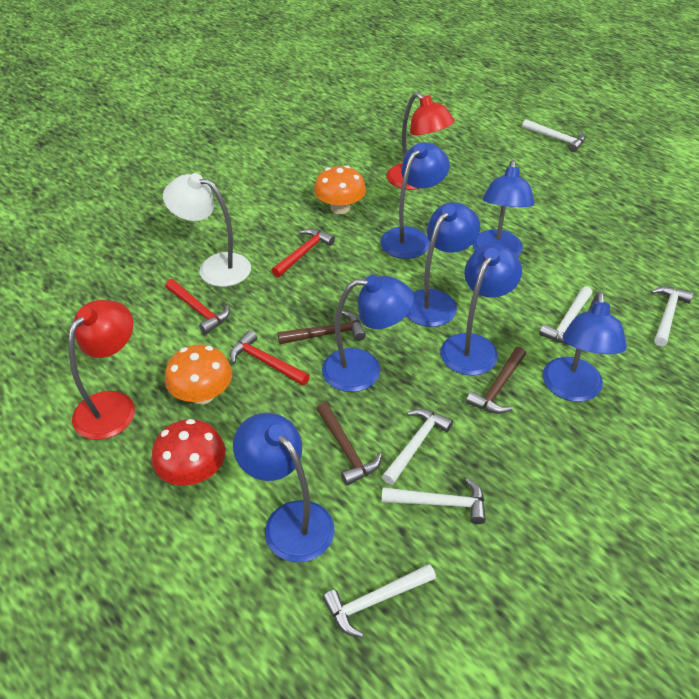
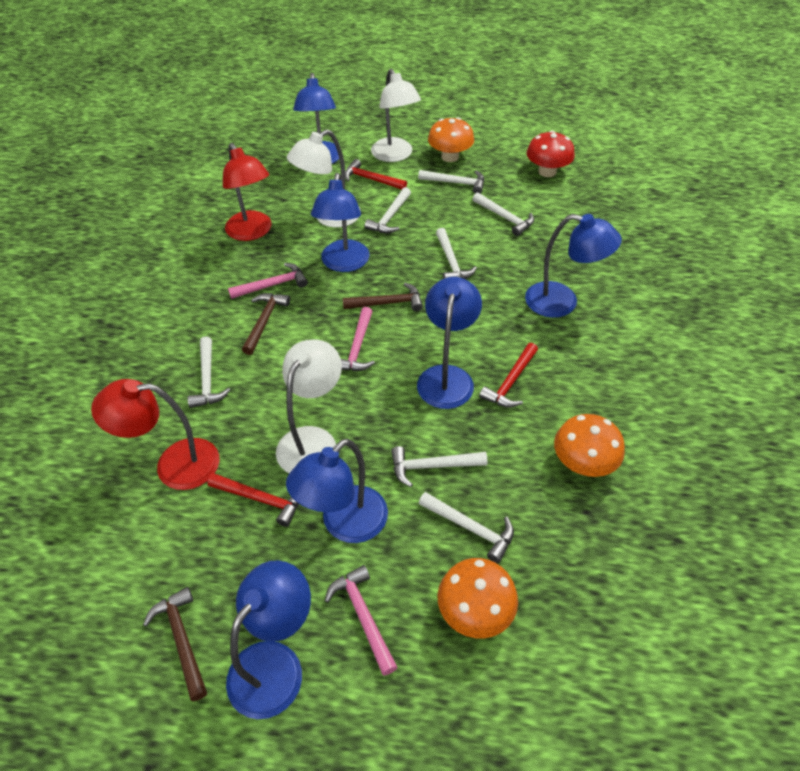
blue lamp: [233,413,335,562] [322,275,414,392] [380,142,450,259] [406,202,480,327] [440,244,522,375] [473,160,534,257] [543,292,627,402] = 7 -> [226,560,311,719] [286,439,388,543] [293,73,339,164] [311,173,369,272] [417,277,482,409] [525,214,622,318] = 6
orange mushroom: [165,345,232,404] [314,165,366,214] = 2 -> [428,117,474,162] [437,558,518,638] [554,414,625,477] = 3
pink hammer: none = 0 -> [228,263,308,299] [325,565,397,676] [341,307,375,371] = 3
white hammer: [323,564,436,638] [382,409,453,485] [382,478,486,524] [522,119,585,152] [539,286,592,344] [651,286,693,347] = 6 -> [188,336,230,408] [364,187,411,233] [391,446,487,487] [418,170,484,193] [419,492,514,563] [436,228,477,279] [473,192,534,236] = 7
white lamp: [163,173,251,287] = 1 -> [276,339,342,473] [287,129,361,228] [371,69,421,162] = 3

